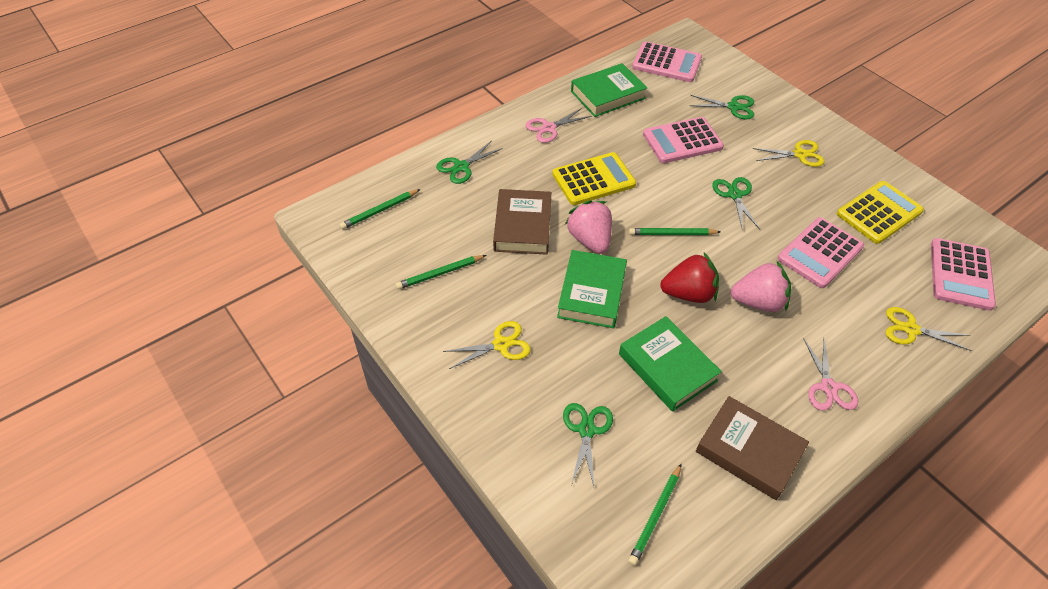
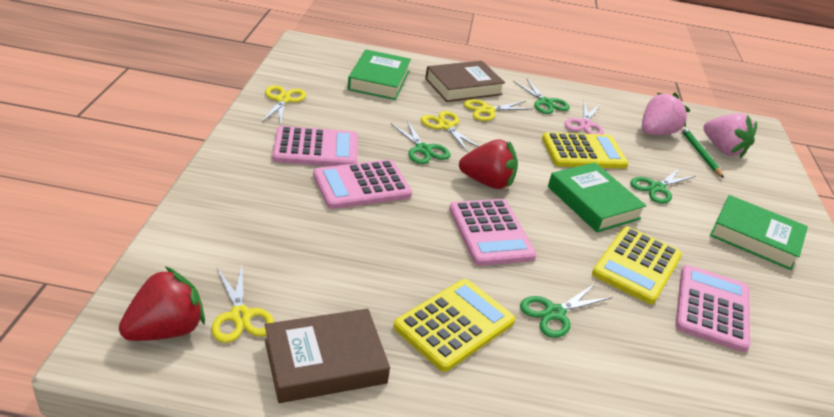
green pencil: [339,189,420,229] [396,255,486,290] [628,463,682,566] [629,228,721,235] = 4 -> [681,127,724,178] = 1
pink scissors: [525,108,591,143] [803,338,858,411] = 2 -> [564,102,604,134] = 1
red strawberry: [660,253,719,303] = 1 -> [119,266,205,341] [459,139,518,189] = 2
yellow calculator: [552,152,636,205] [837,181,924,244] = 2 -> [393,279,515,372] [542,132,628,169] [592,226,682,304] = 3
yellow scissors: [443,321,531,369] [753,140,825,167] [886,307,972,351] = 3 -> [212,265,274,343] [262,85,306,125] [421,111,479,153] [464,99,534,121] = 4

